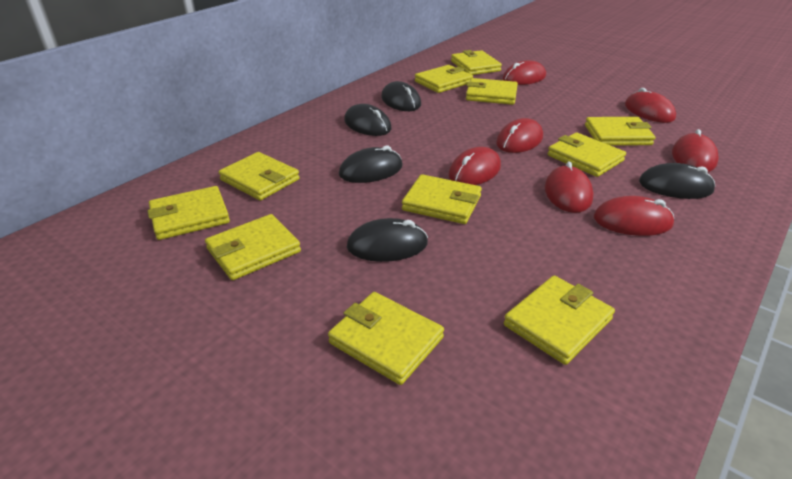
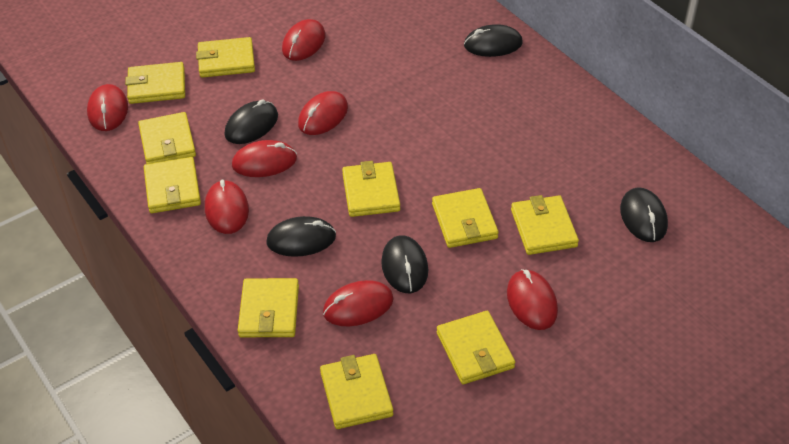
yellow wallet: [148,186,230,240] [205,214,301,280] [219,152,300,201] [328,292,444,385] [402,174,482,224] [415,65,473,93] [451,50,502,75] [466,78,518,105] [504,275,615,365] [548,132,626,177] [585,117,655,146] = 11 -> [125,62,185,104] [138,112,196,164] [144,157,201,213] [196,37,255,78] [238,278,299,337] [320,354,393,429] [342,161,400,217] [432,188,499,248] [437,311,515,384] [511,195,579,255] = 10

